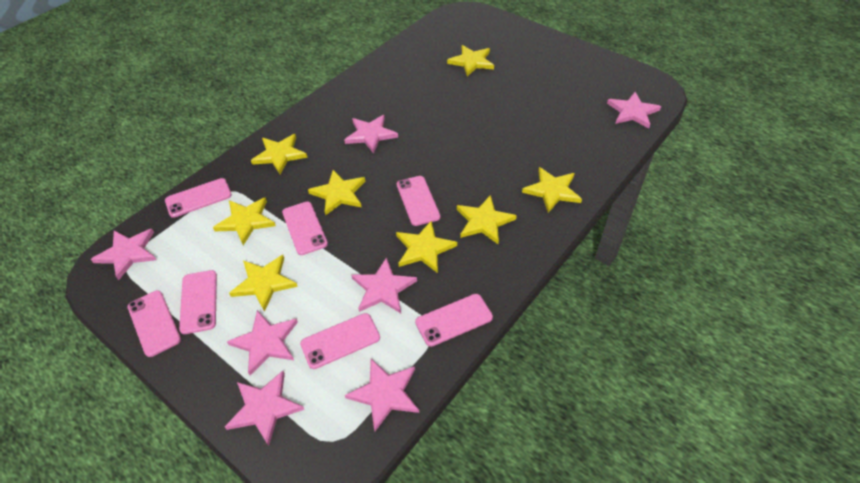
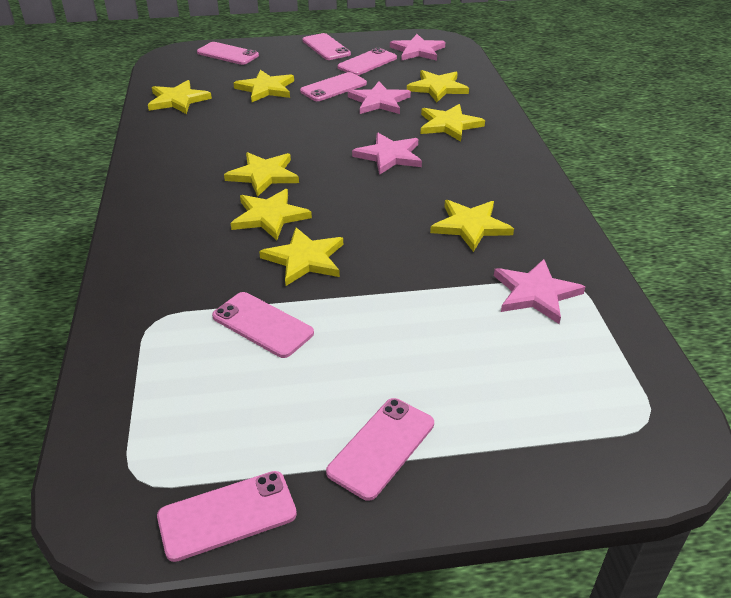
pink star: [91,229,156,280] [225,371,305,446] [227,310,298,375] [344,115,398,154] [345,359,419,431] [351,257,417,313] [607,92,661,128] = 7 -> [348,82,411,114] [352,133,422,175] [390,34,445,61] [494,259,585,324] = 4

